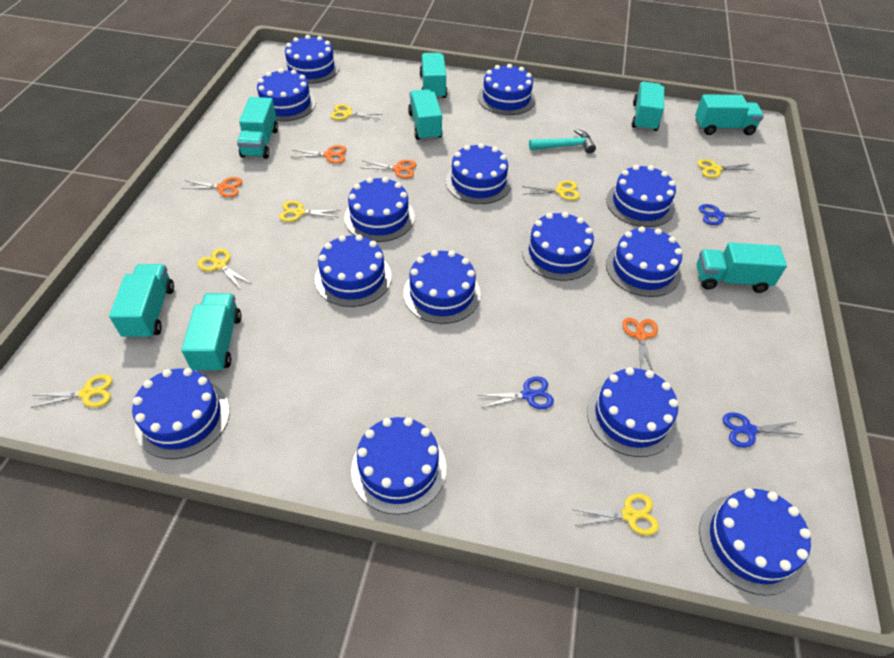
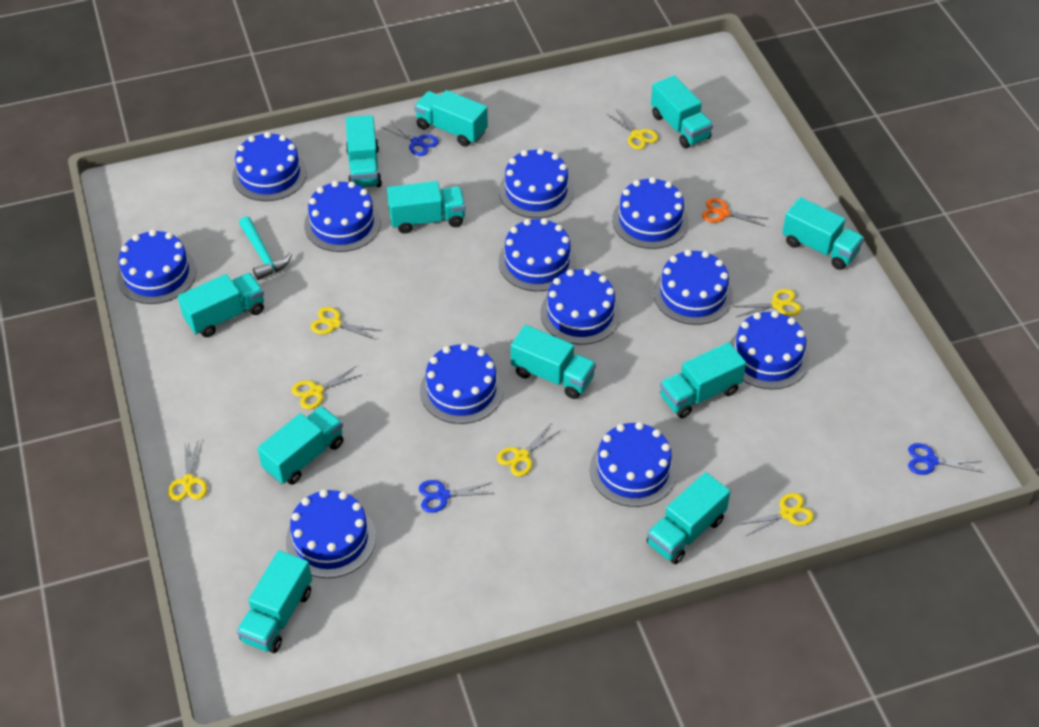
blue cake: [132,368,230,459] [257,69,316,121] [283,35,339,84] [315,234,392,307] [344,177,415,242] [351,417,446,514] [403,250,481,324] [446,143,512,204] [478,64,536,115] [522,212,595,281] [587,367,678,457] [606,165,676,227] [606,226,682,297] [699,489,811,596] = 14 -> [117,230,197,304] [232,132,307,201] [286,490,376,578] [304,181,381,252] [420,343,503,424] [498,218,576,291] [499,148,574,218] [540,269,621,345] [590,422,677,507] [612,177,689,249] [653,250,733,325] [730,311,809,389] = 12
orange scissors: [182,177,242,197] [293,145,347,164] [363,160,417,179] [622,318,658,371] = 4 -> [702,198,768,227] = 1
turquoise truck: [109,264,174,340] [181,293,242,373] [237,97,278,159] [408,89,443,141] [420,53,447,99] [632,82,664,132] [695,94,764,135] [697,242,787,293] = 8 -> [178,273,264,337] [237,550,312,653] [257,406,344,485] [346,115,382,188] [387,181,465,234] [414,90,488,146] [511,325,596,399] [646,472,730,564] [651,75,713,148] [660,342,746,418] [782,197,864,270] = 11

